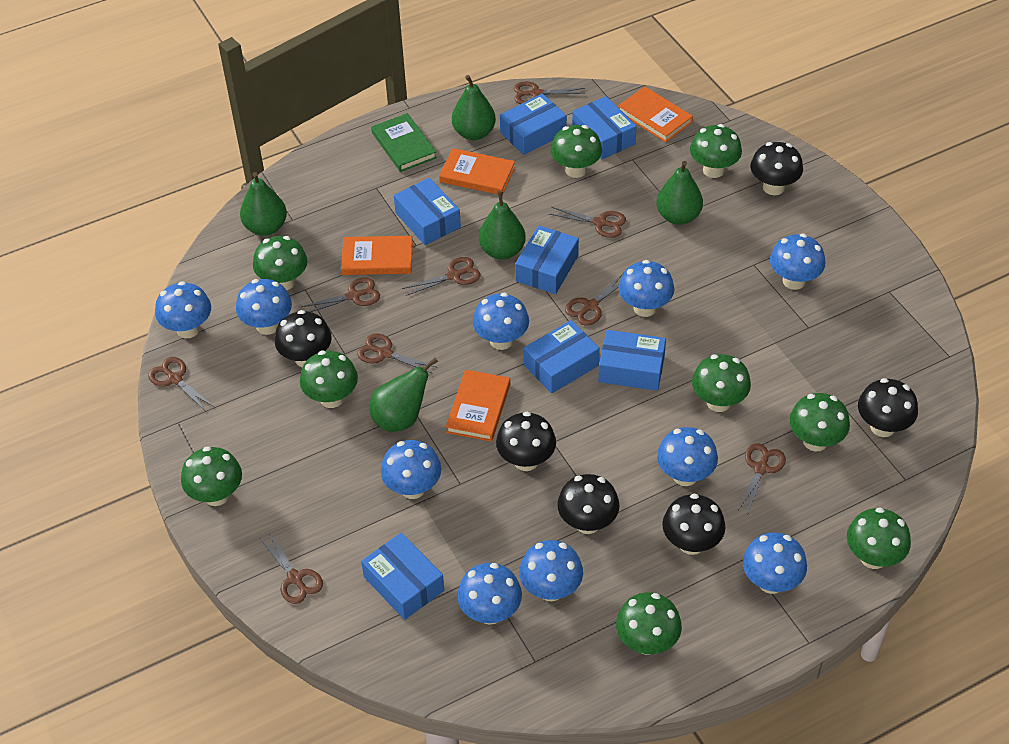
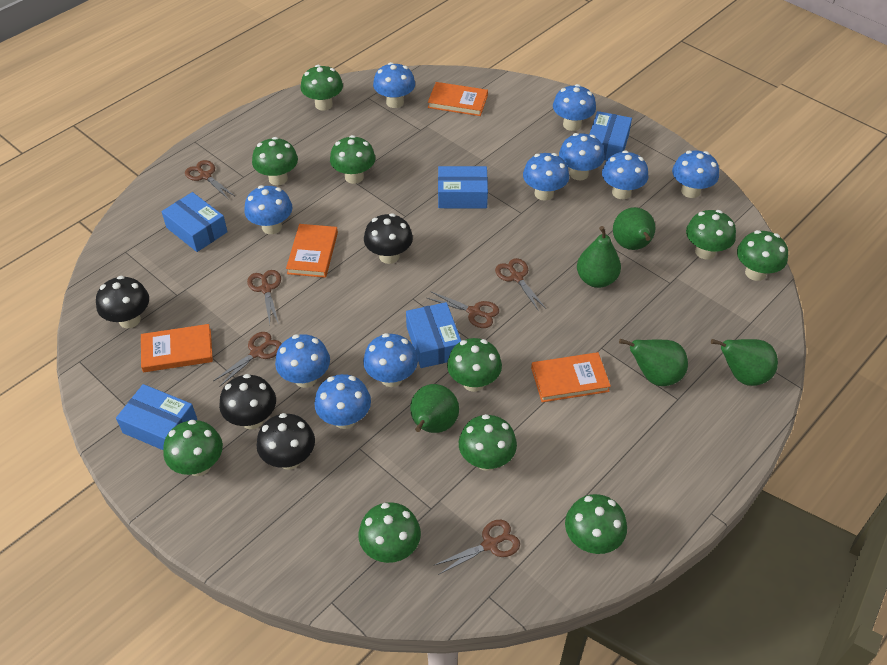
black mushroom: [275,310,332,367] [496,412,556,471] [557,474,620,534] [662,494,725,555] [751,142,803,195] [858,378,918,437] = 6 -> [96,276,149,328] [219,374,276,429] [256,413,315,470] [364,213,413,264] = 4
blue box: [361,533,444,620] [394,178,461,245] [500,94,567,155] [515,226,579,294] [524,320,600,394] [572,96,636,159] [598,330,666,391] = 7 -> [116,384,197,450] [161,192,228,252] [406,302,461,368] [438,166,488,208] [589,111,632,160] = 5
brown scissors: [148,357,214,411] [259,533,323,604] [301,277,380,312] [357,334,438,374] [402,257,481,296] [514,81,585,104] [549,207,626,238] [565,274,623,326] [737,443,786,513] = 9 -> [185,160,234,199] [213,332,282,386] [247,270,281,324] [427,291,499,328] [435,520,520,574] [495,258,546,311] = 6
green book: [371,113,437,172] = 1 -> none = 0
green mushroom: [181,446,242,506] [253,236,308,290] [300,351,358,408] [551,125,602,178] [616,592,682,655] [690,124,742,178] [692,354,751,412] [789,393,850,452] [847,507,911,569] = 9 -> [163,420,223,476] [252,137,298,185] [301,65,343,111] [330,135,375,184] [359,502,421,563] [447,338,502,392] [459,414,517,471] [565,494,627,554] [686,210,736,259] [737,230,788,281] = 10

